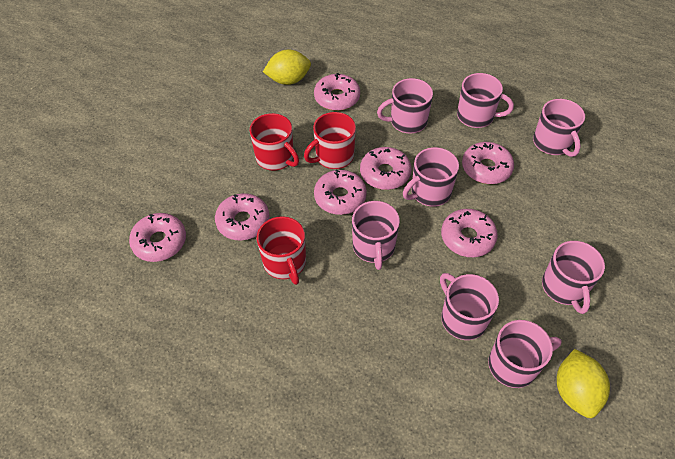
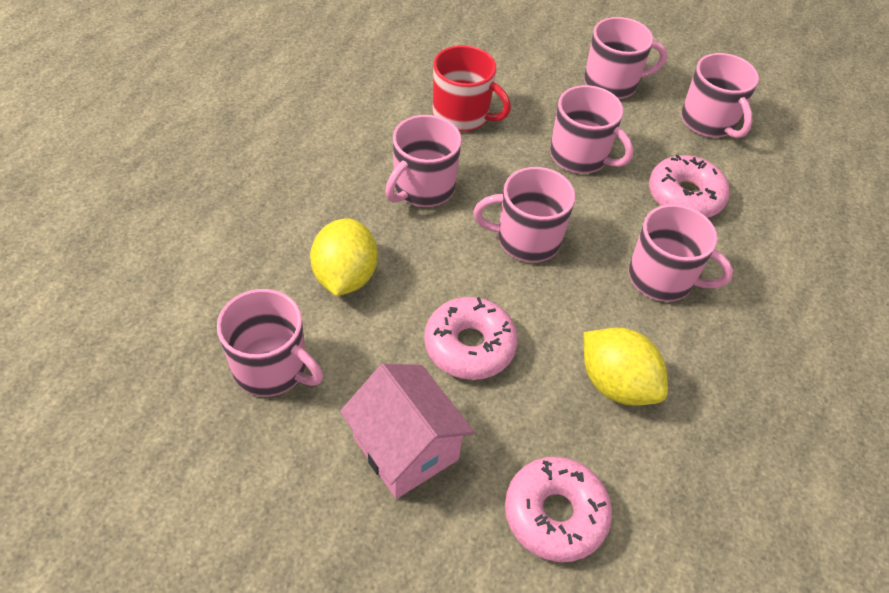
pink donut: [129,213,186,262] [215,193,270,241] [314,73,360,111] [314,170,367,215] [360,147,411,190] [441,209,498,257] [462,142,514,184] = 7 -> [424,297,518,380] [505,457,612,562] [649,155,730,218] = 3
pink house: none = 0 -> [340,364,474,499] = 1
pink mug: [352,201,400,270] [377,78,433,134] [403,147,459,207] [440,273,499,340] [457,73,514,128] [488,320,562,388] [533,99,585,157] [542,241,605,314] = 8 -> [217,289,323,397] [385,115,462,207] [473,167,576,262] [550,85,633,174] [584,17,667,99] [629,204,733,302] [681,53,759,138] = 7
red mug: [250,113,299,170] [257,216,306,285] [304,112,356,169] = 3 -> [433,45,511,132] = 1

